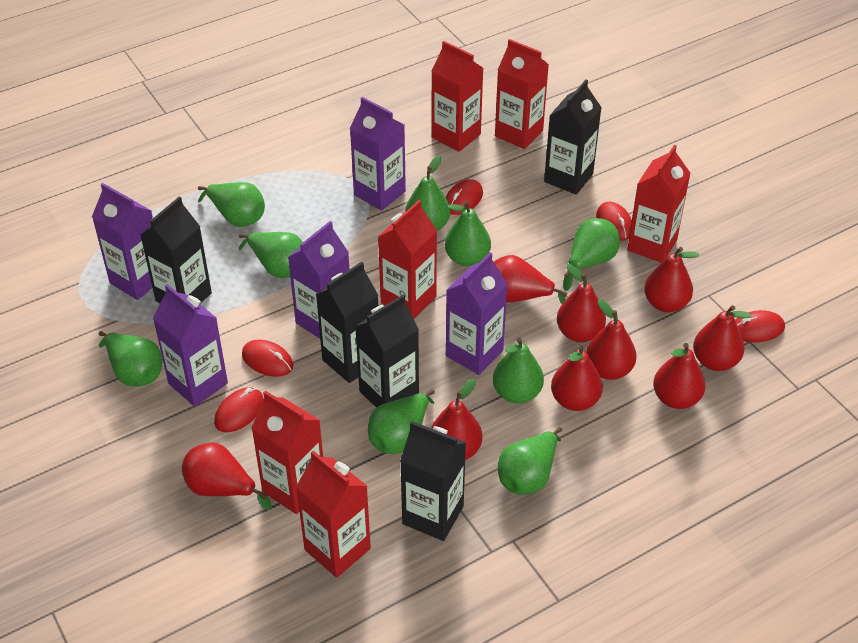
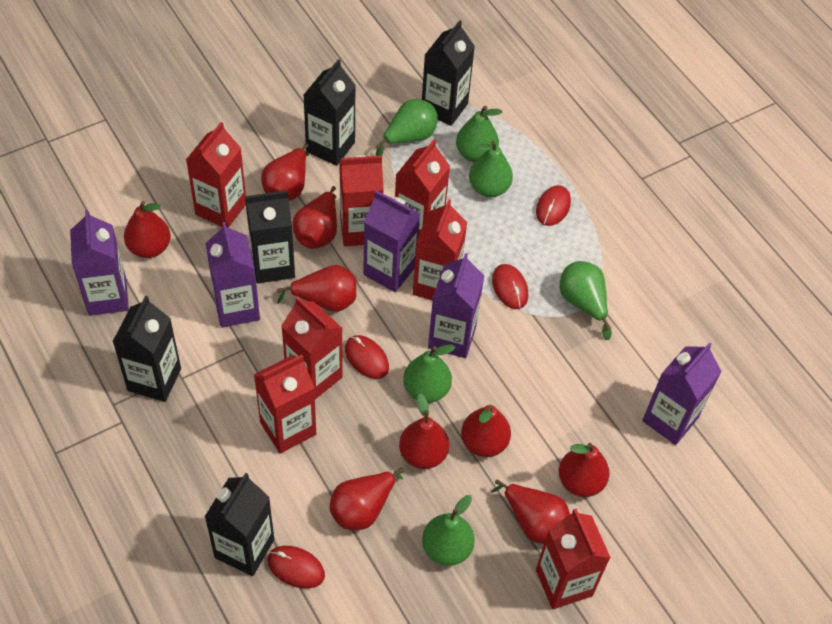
green pear: [99,331,162,386] [198,182,265,227] [239,232,303,278] [368,389,435,454] [405,155,451,231] [445,201,491,266] [493,338,544,403] [498,427,562,495] [563,218,620,291] = 9 -> [376,99,438,156] [403,344,455,403] [422,495,475,566] [456,106,502,162] [469,141,513,197] [560,261,612,340] = 6
red carton: [251,391,323,514] [296,451,371,578] [378,200,437,319] [431,41,483,152] [495,39,549,149] [627,145,690,263] = 6 -> [186,122,246,228] [254,355,316,454] [281,296,343,399] [339,155,384,246] [395,140,450,237] [413,199,467,300] [536,509,611,609] = 7
red mouse: [214,387,264,432] [242,340,293,377] [446,179,483,215] [596,202,632,241] [735,310,785,342] = 5 -> [267,546,325,589] [345,335,389,379] [492,264,528,309] [536,185,571,226] = 4

